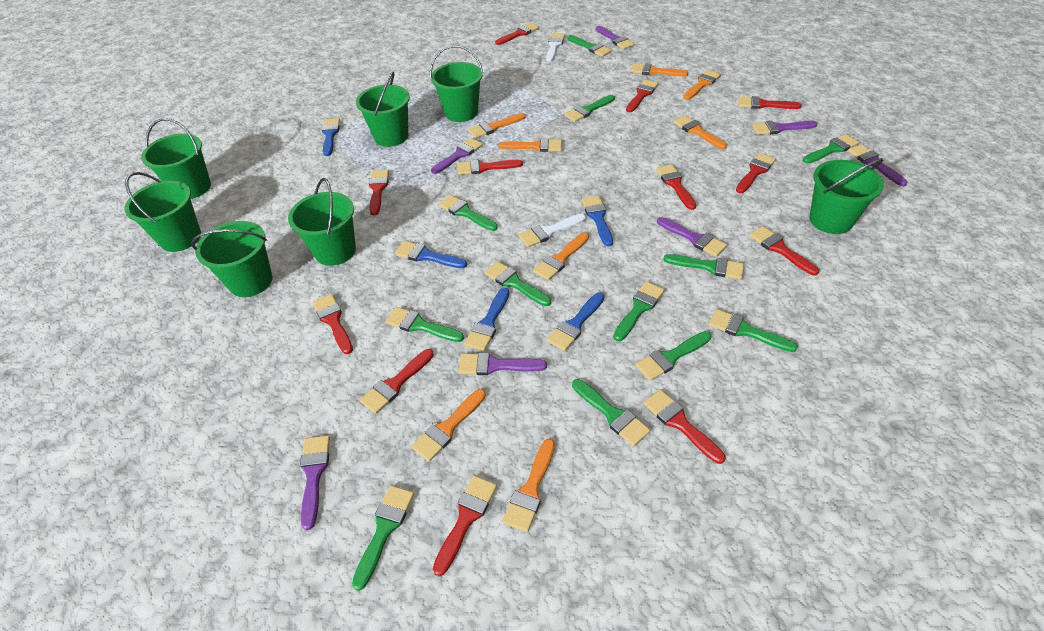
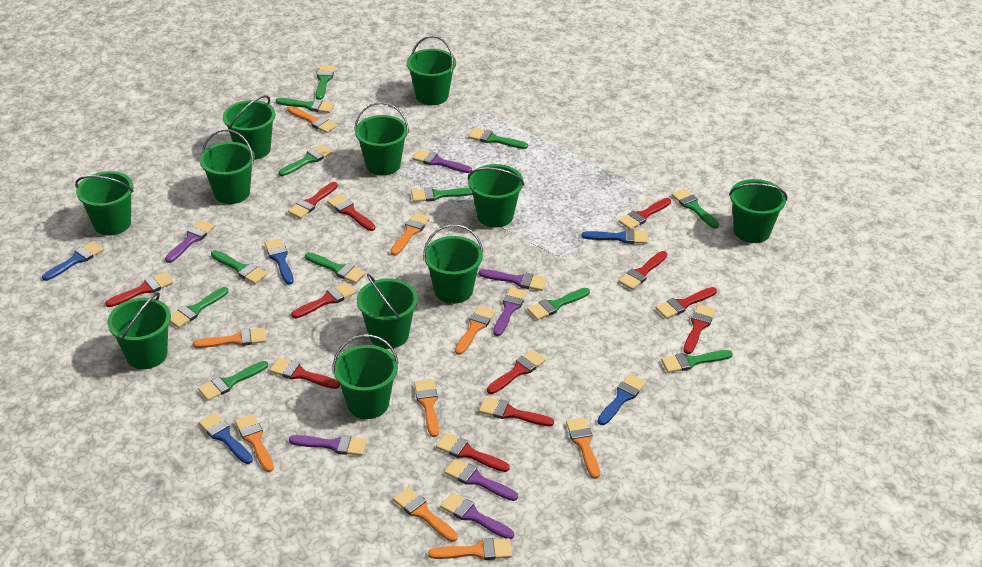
green bucket: [124,172,201,252] [141,118,211,199] [191,221,272,297] [288,178,356,266] [356,72,410,147] [430,45,483,122] [809,158,884,234] = 7 -> [75,171,134,235] [107,292,171,369] [200,129,255,204] [223,95,276,160] [333,334,399,419] [354,102,409,176] [357,274,418,349] [407,36,456,105] [423,224,483,304] [468,164,524,228] [729,179,787,243] = 11
orange brush: [411,389,486,462] [468,113,526,138] [499,138,562,152] [502,439,555,532] [533,233,589,281] [631,63,688,77] [673,115,727,149] [683,70,721,100] = 8 -> [193,327,266,348] [235,414,274,472] [287,106,337,133] [390,213,430,256] [393,487,458,542] [414,379,439,437] [428,538,512,560] [455,305,496,355] [566,418,600,479] = 9
white brush: [518,214,586,247] [546,33,565,62] = 2 -> none = 0

